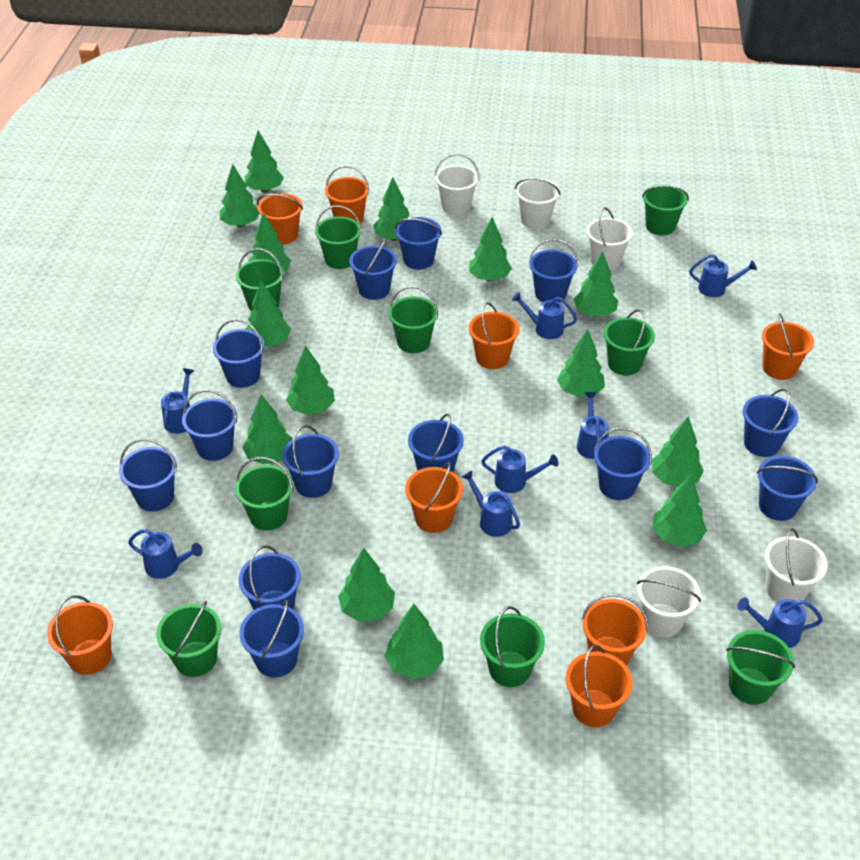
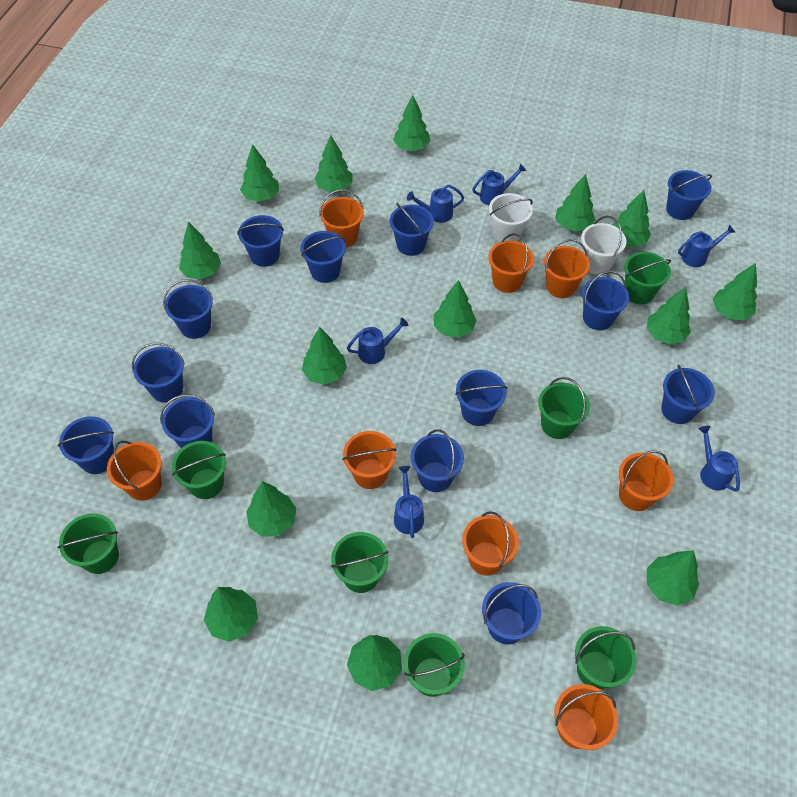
blue watering can: [128,529,203,579] [161,368,194,434] [462,470,520,537] [481,445,559,493] [512,292,577,339] [577,392,609,459] [689,254,757,297] [737,598,823,648] = 8 -> [347,318,409,364] [394,466,424,538] [407,185,464,223] [472,164,526,205] [678,224,736,267] [698,426,740,492] = 6
green bucket: [156,601,221,677] [235,457,293,531] [236,248,284,311] [315,206,361,269] [388,286,438,353] [480,606,545,687] [604,309,655,376] [642,185,689,236] [726,630,795,705] = 9 -> [57,513,119,574] [172,441,226,499] [331,532,389,593] [404,633,465,697] [538,377,590,439] [575,626,637,690] [624,252,671,304] = 7
white bucket: [434,154,479,215] [515,178,561,229] [586,207,633,270] [637,566,701,637] [765,528,828,602] = 5 -> [489,193,533,242] [581,216,626,275] = 2

